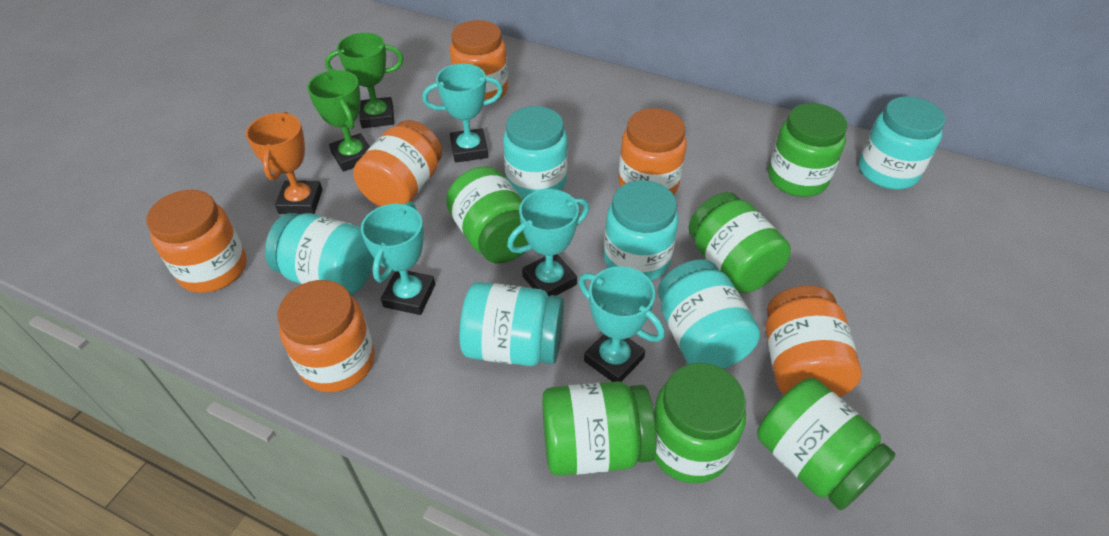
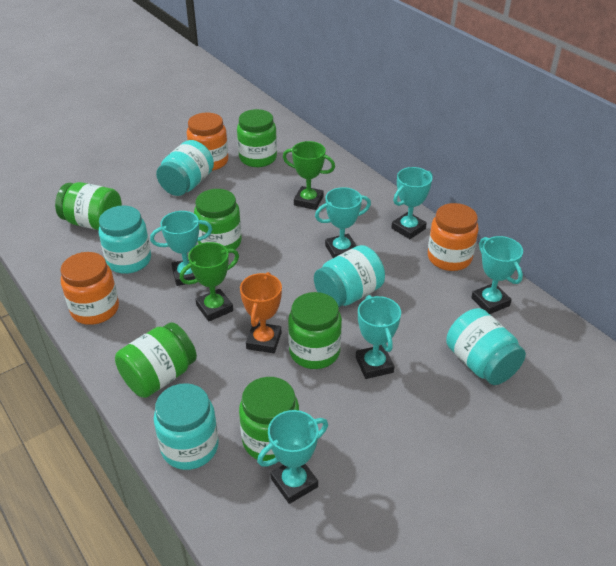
orange jar: [147,190,247,293] [278,280,375,392] [353,120,442,207] [450,20,508,101] [618,108,687,195] [766,285,862,397] = 6 -> [60,252,119,325] [187,113,228,171] [428,203,479,271] = 3
turquoise jar: [265,213,374,295] [460,282,564,366] [503,106,568,198] [604,180,679,281] [658,259,760,369] [859,96,945,190] = 6 -> [99,205,151,274] [154,383,219,470] [156,140,214,196] [314,245,385,307] [446,308,526,385] = 5
turquoise trophy: [361,202,435,315] [422,63,503,163] [507,189,589,296] [578,266,665,382] = 4 -> [150,211,212,286] [257,410,328,504] [315,187,371,258] [356,295,401,379] [391,167,433,239] [471,236,523,314] = 6

